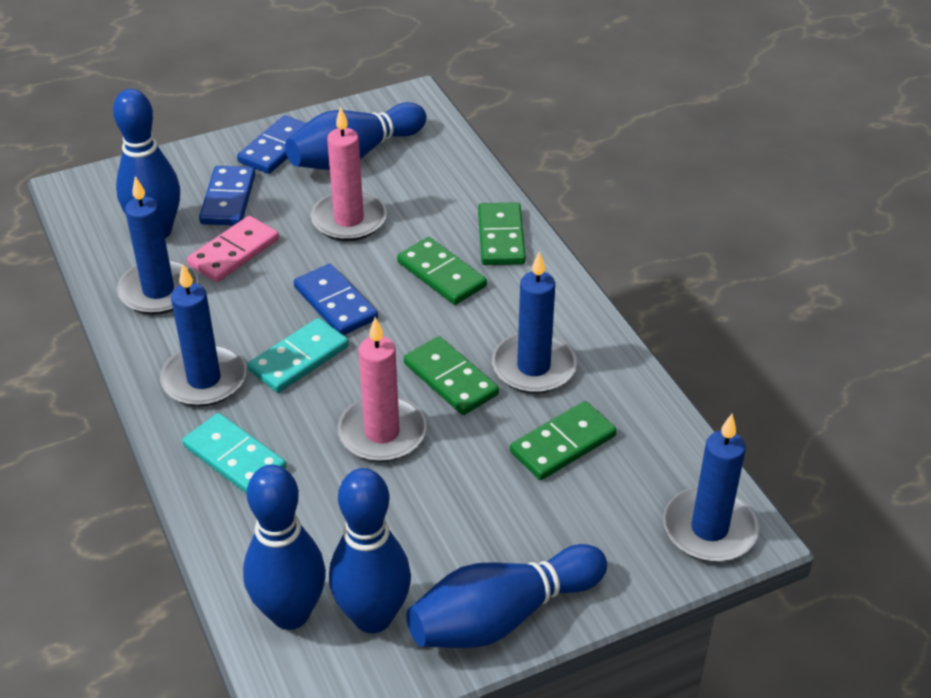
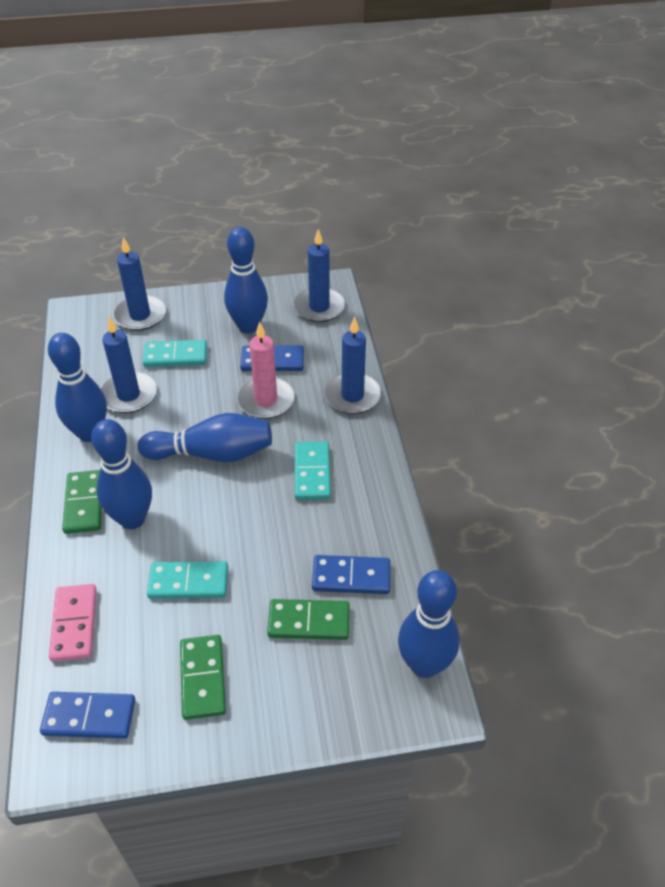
green domino: [397,237,487,305] [404,336,499,415] [478,202,526,265] [510,401,617,480] = 4 -> [62,470,102,534] [180,635,226,720] [267,599,349,640] = 3
pink candle: [310,106,387,241] [337,317,427,462] = 2 -> [237,322,295,419] = 1
turquoise domino: [182,413,286,494] [248,318,349,393] = 2 -> [143,340,207,367] [147,561,228,599] [295,441,331,500] = 3

